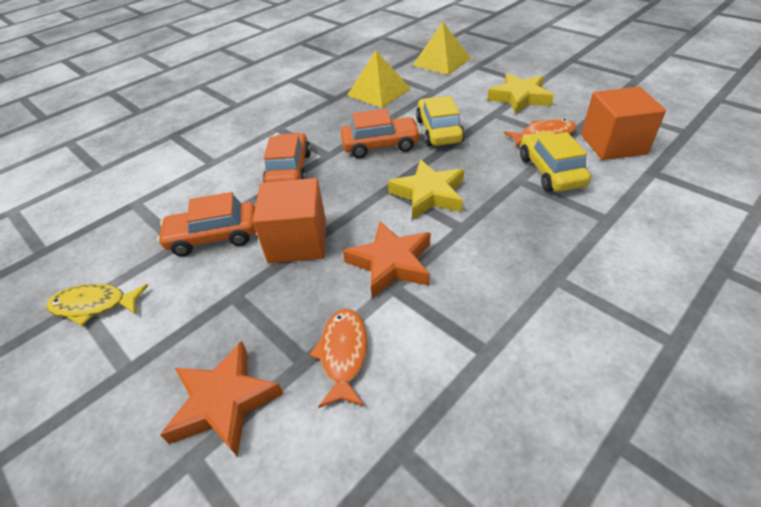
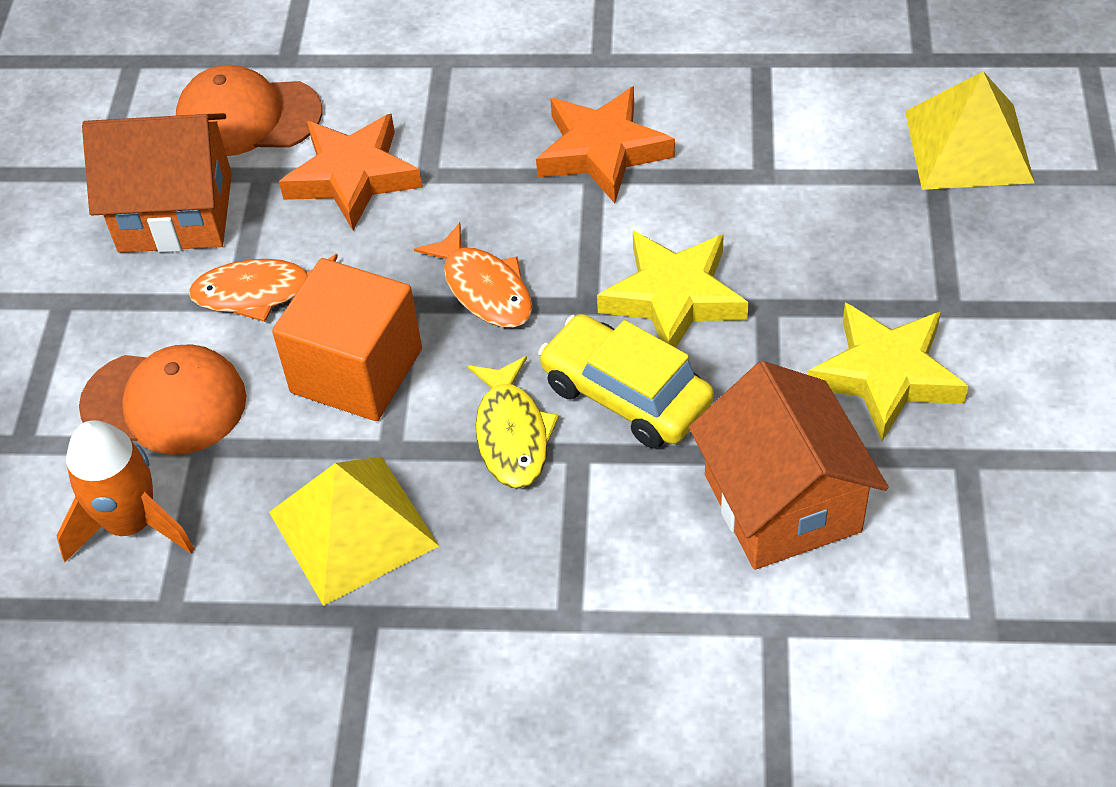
orange cap: none = 0 -> [79,345,246,455] [176,65,322,156] = 2
orange car: [157,192,256,256] [263,133,311,182] [341,109,421,158] = 3 -> none = 0
orange cube: [253,178,326,263] [581,86,666,160] = 2 -> [272,258,422,421] = 1
orange house: none = 0 -> [82,113,232,253] [689,361,888,570] = 2
orange rocket: none = 0 -> [56,420,194,562] = 1
yellow car: [416,96,465,146] [520,131,591,192] = 2 -> [538,314,714,448] = 1

